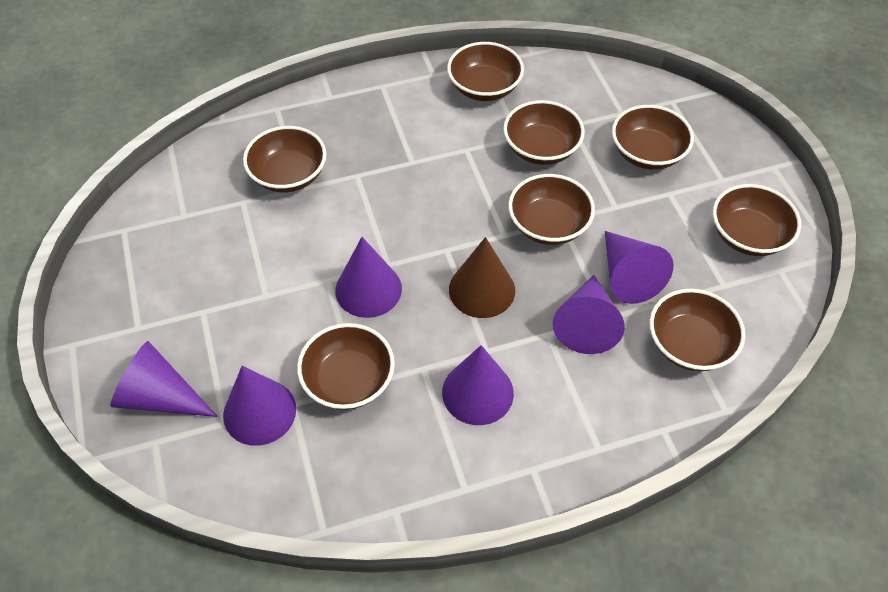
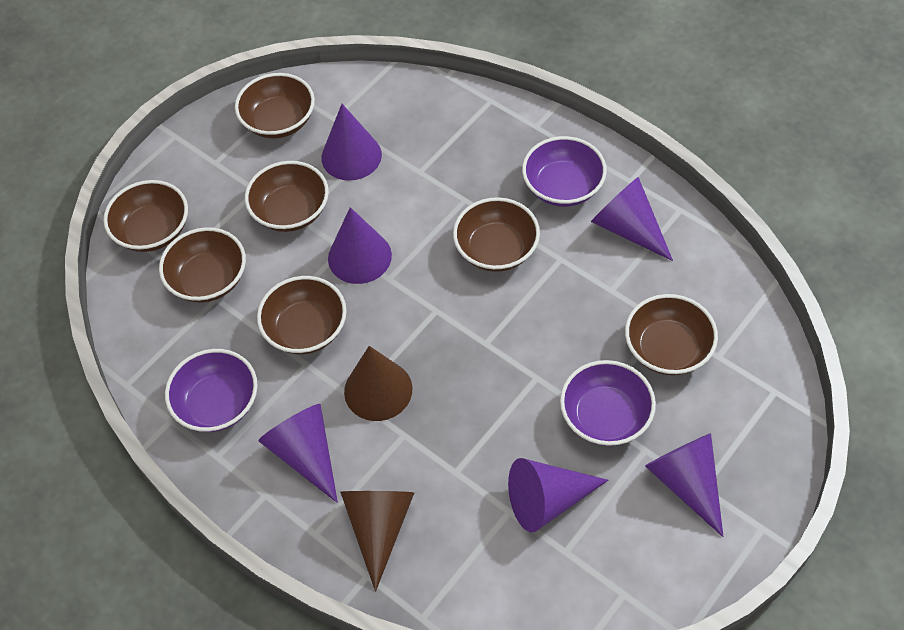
brown bowl: [243,126,326,193] [297,323,395,410] [447,42,524,101] [503,100,585,165] [508,174,595,245] [612,105,694,170] [650,289,745,371] [713,184,801,256] = 8 -> [103,180,188,252] [159,227,246,303] [235,73,315,139] [245,161,329,232] [257,276,347,354] [453,197,540,272] [625,294,718,375] = 7
brown cone: [449,237,515,318] = 1 -> [340,491,414,591] [344,346,412,421] = 2
purple bowl: none = 0 -> [165,349,258,432] [522,136,607,207] [560,360,656,446] = 3

